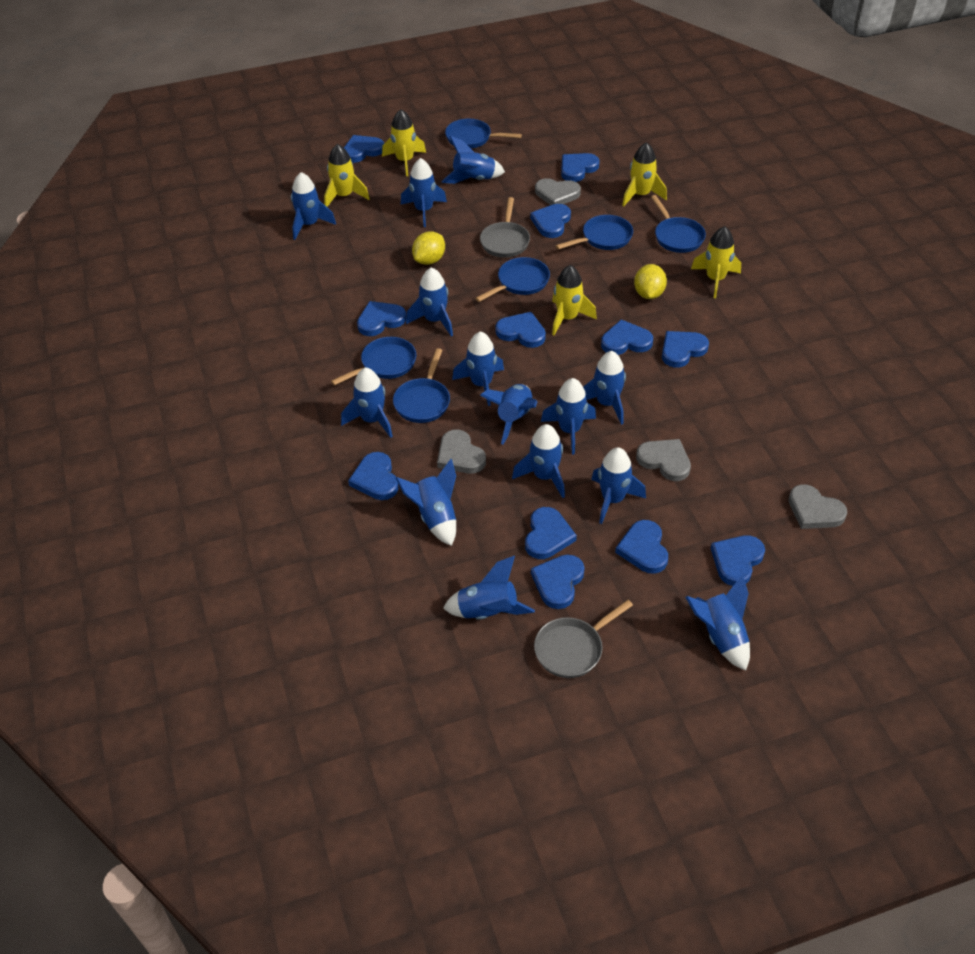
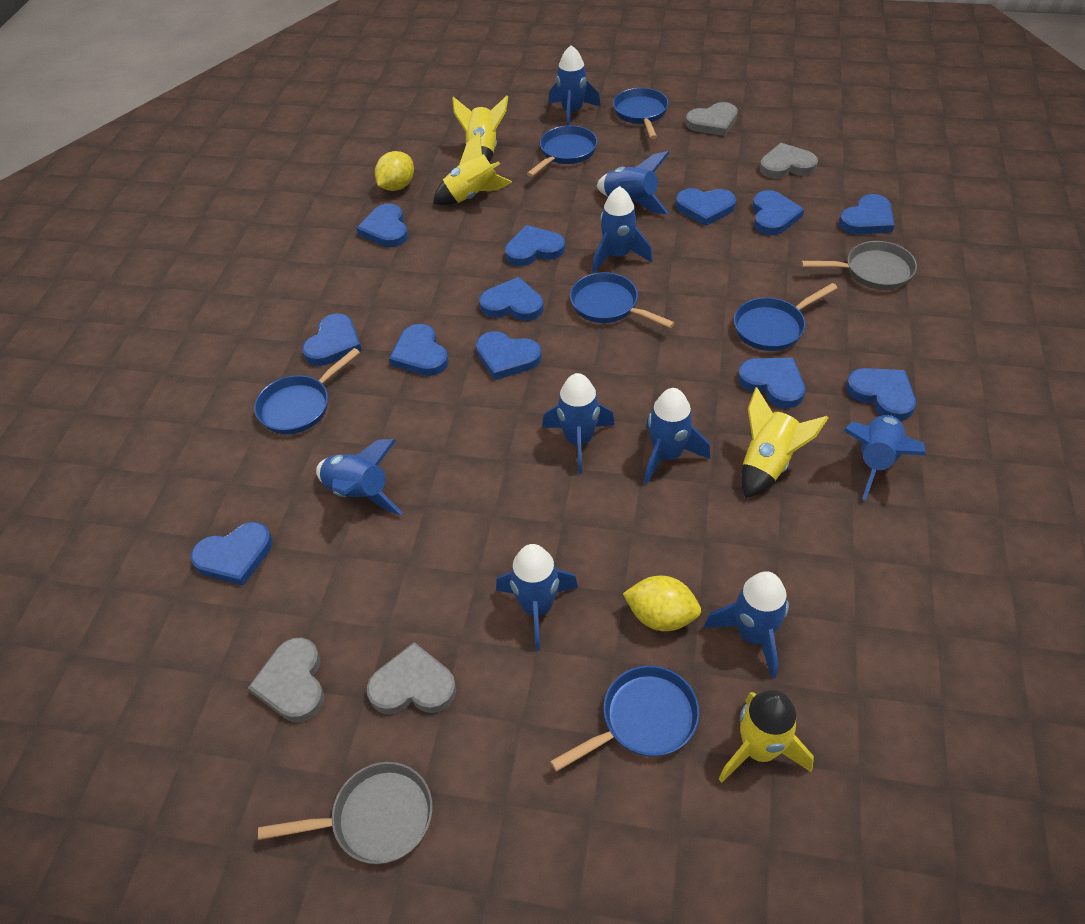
blue rocket: [291,172,336,240] [341,368,393,438] [395,459,456,546] [401,158,447,227] [406,267,453,336] [441,136,505,184] [443,556,535,620] [452,332,504,406] [480,384,537,445] [512,424,565,498] [541,378,596,455] [583,351,626,425] [591,447,646,524] [685,574,750,671] = 14 -> [316,439,403,515] [496,544,578,651] [542,373,615,474] [549,45,601,126] [592,186,653,273] [597,151,670,214] [644,388,710,484] [704,571,789,679] [843,415,926,500] = 9
yellow rocket: [324,144,370,207] [382,109,426,176] [552,265,597,336] [622,142,667,207] [691,226,741,298] = 5 -> [433,132,512,205] [452,95,508,162] [719,690,814,783] [741,387,829,498] = 4

